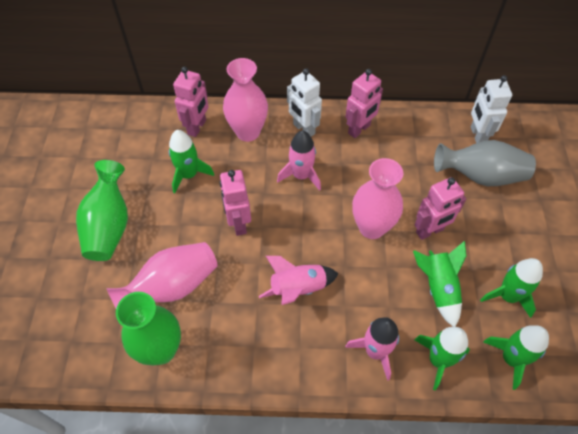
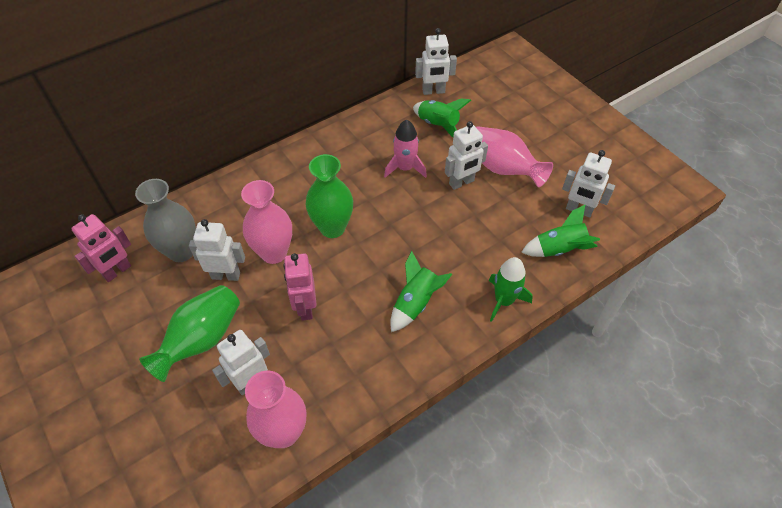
green rocket: [169,130,214,193] [413,241,466,327] [414,327,470,390] [480,258,543,318] [483,325,549,390] = 5 -> [390,251,452,332] [413,99,471,137] [489,257,533,322] [521,205,600,257] = 4
pink robot: [173,67,209,137] [220,170,251,236] [345,69,383,138] [415,177,466,240] = 4 -> [71,214,131,282] [284,253,317,321] = 2
pink rocket: [259,256,338,305] [277,131,321,191] [345,317,399,381] = 3 -> [384,119,427,178] = 1
white robot: [287,68,322,136] [471,75,512,143] = 2 -> [189,219,245,281] [212,330,270,395] [415,28,457,95] [445,121,488,190] [562,150,615,218] = 5

